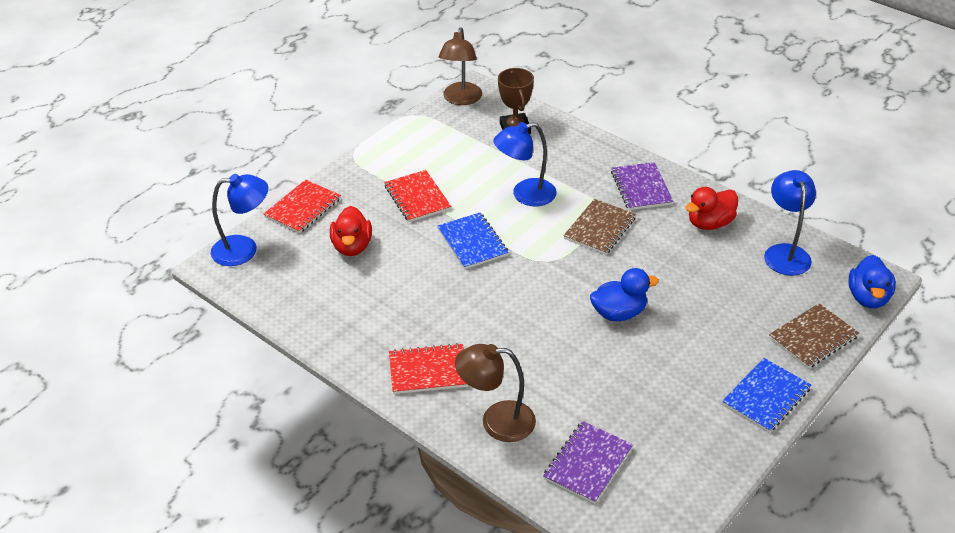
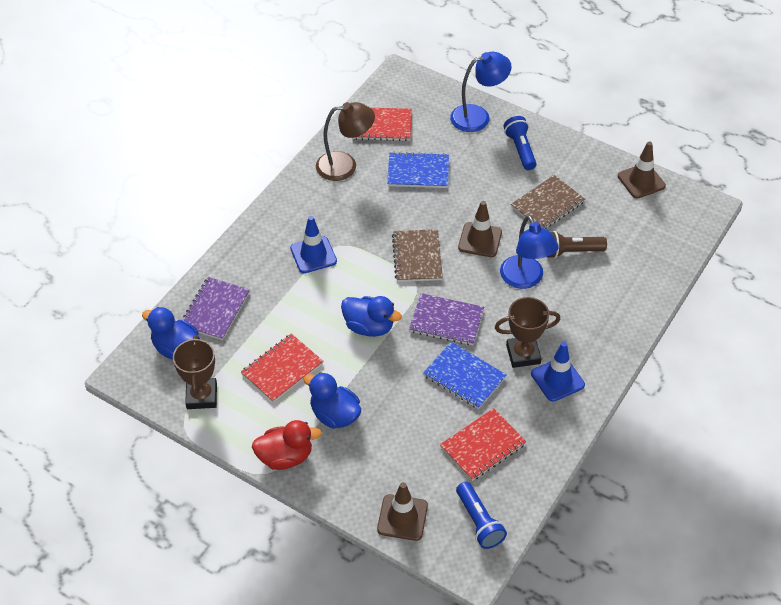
blue duck: [590,268,659,321] [848,255,896,308] = 2 -> [142,307,200,359] [304,372,361,429] [341,296,402,337] = 3
blue flashlight: none = 0 -> [456,482,507,549] [503,116,537,170] = 2
blue lamp: [211,174,268,266] [493,122,557,206] [764,170,816,276] = 3 -> [450,52,512,132] [500,215,559,289] = 2
blue traffic cone: none = 0 -> [290,216,337,273] [531,342,585,402] = 2
brown flashlight: none = 0 -> [548,231,607,258] = 1
brown lamp: [439,27,482,105] [455,344,536,442] = 2 -> [316,102,375,181] = 1
brown traffic cone: none = 0 -> [377,482,428,541] [458,201,502,257] [618,141,666,199] = 3
brown trophy: [498,68,534,135] = 1 -> [173,335,217,409] [495,297,560,368] = 2
red duck: [330,206,372,256] [685,187,738,230] = 2 -> [252,420,322,470] = 1

